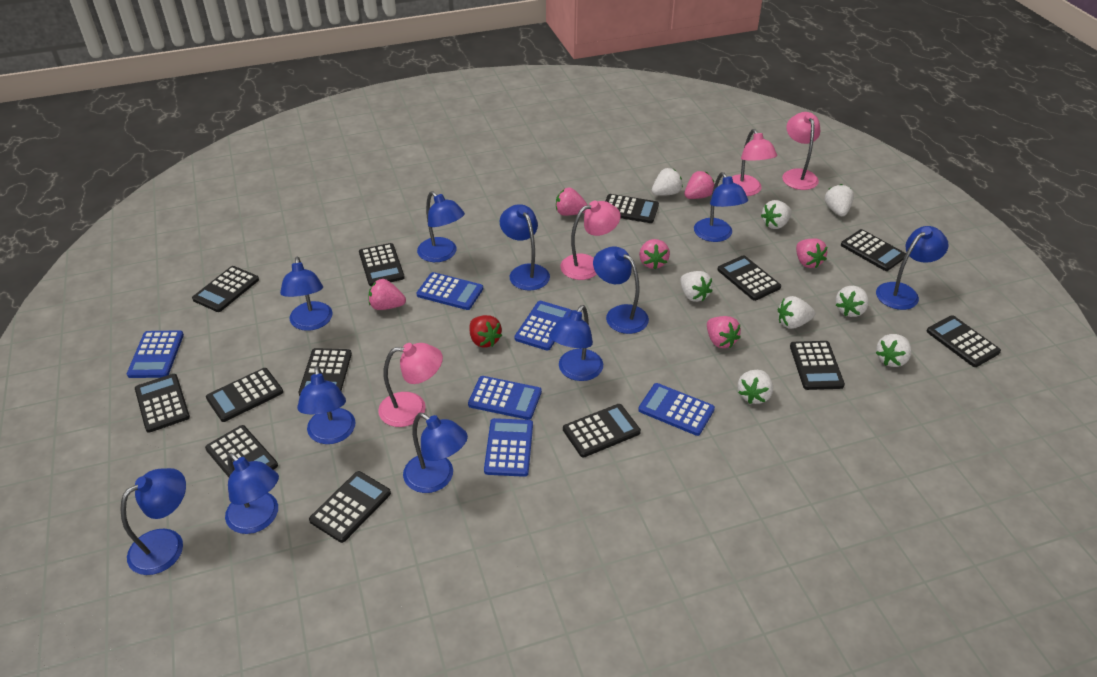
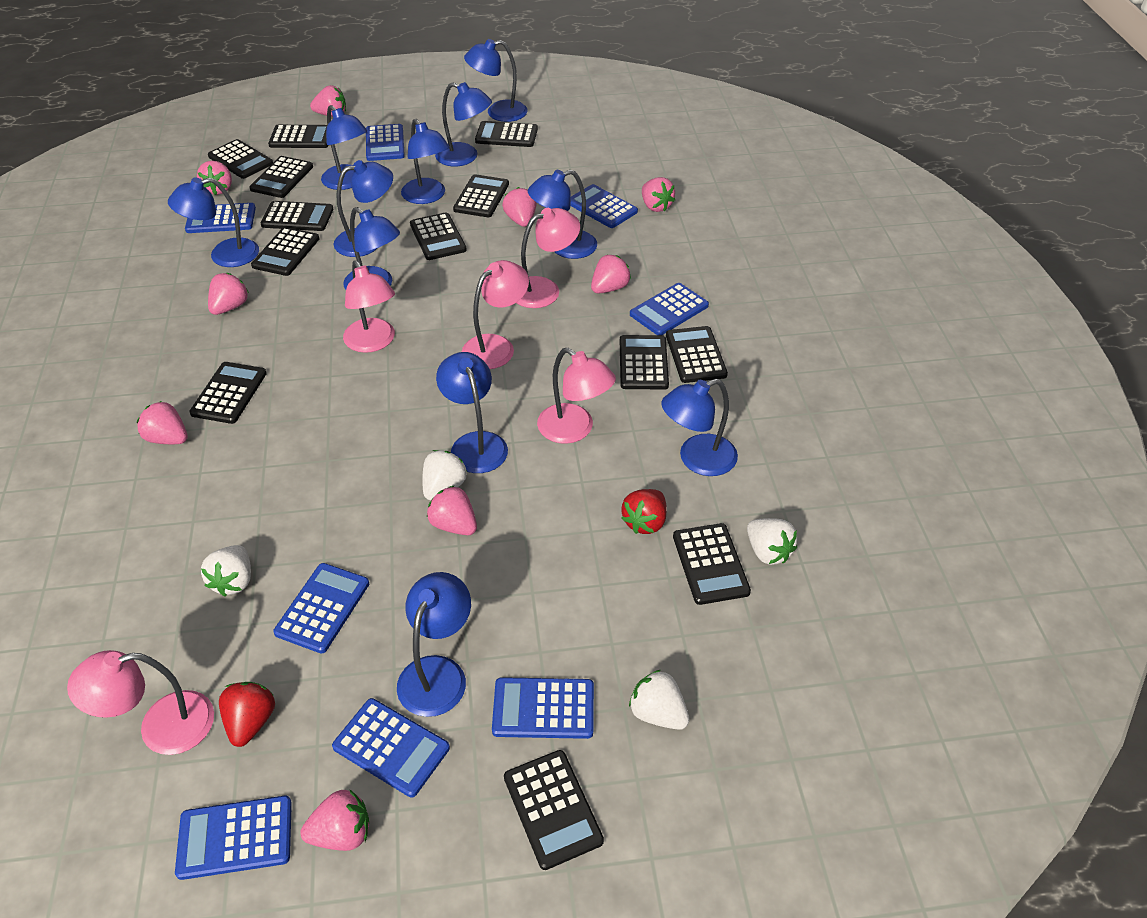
blue calculator: [127,330,184,378] [417,272,483,310] [468,376,542,420] [484,418,533,477] [514,301,572,351] [638,383,715,436] = 6 -> [175,796,292,880] [185,203,256,233] [273,563,369,654] [332,698,450,798] [366,124,405,161] [492,677,594,739] [571,184,638,228] [630,283,709,335] = 8
pink lamp: [378,343,443,427] [560,201,621,280] [732,129,777,196] [782,112,820,190] = 4 -> [67,650,214,755] [343,260,395,353] [462,260,529,369] [516,208,580,308] [537,348,616,444] = 5
pink strawberry: [368,279,406,310] [556,188,588,216] [639,239,670,269] [684,171,715,199] [707,316,741,348] [796,238,827,268] = 6 -> [137,401,188,444] [197,161,232,195] [208,273,249,315] [300,789,369,851] [310,85,346,117] [427,485,477,535] [502,187,537,227] [591,255,631,293] [642,177,675,212] = 9
red strawberry: [469,315,502,348] = 1 -> [219,682,275,747] [621,489,667,534] = 2
white strawberry: [652,168,683,196] [680,271,713,302] [738,370,773,404] [761,200,792,229] [778,296,815,329] [824,184,854,216] [836,286,869,317] [876,334,912,367] = 8 -> [201,545,251,596] [422,450,467,500] [629,670,690,730] [747,518,797,565] = 4

